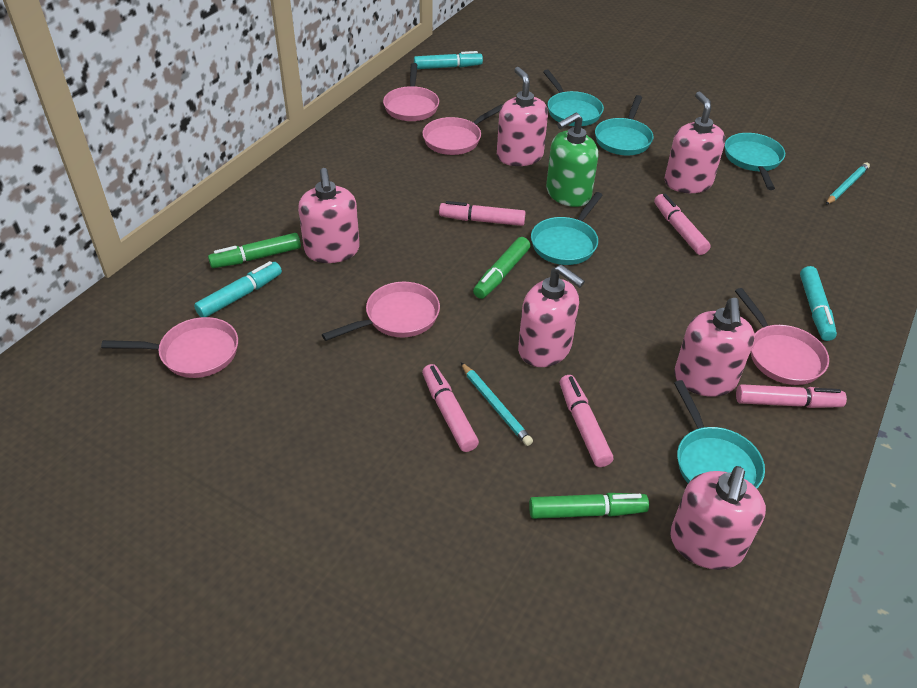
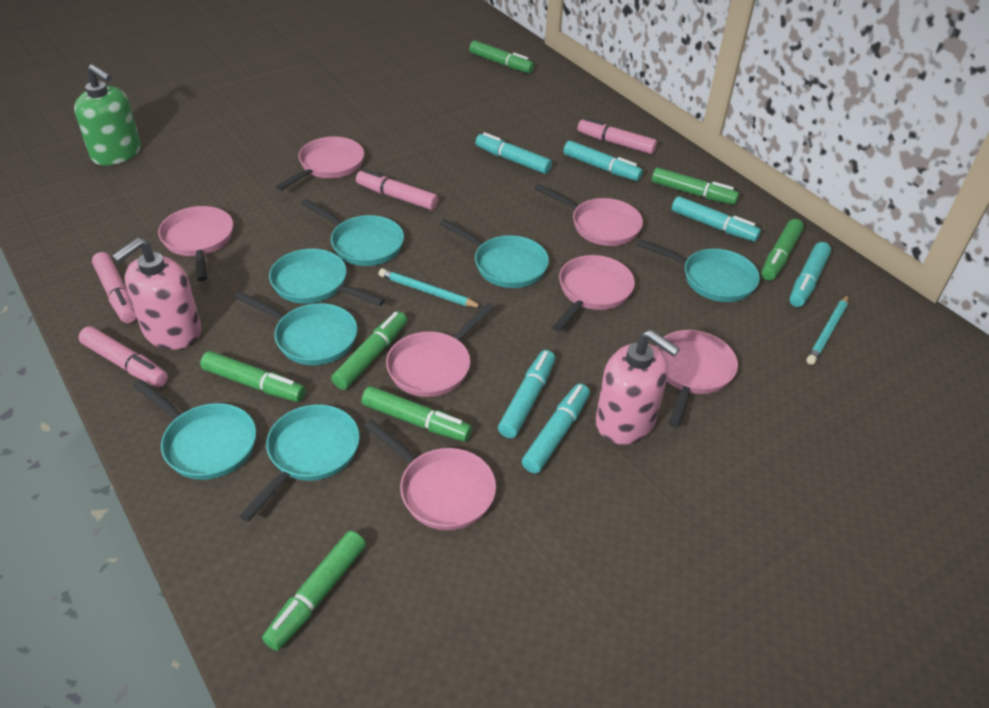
green marker: [208,233,301,268] [473,237,530,299] [529,493,649,519] = 3 -> [200,351,306,402] [262,531,366,651] [331,311,407,390] [362,386,472,442] [469,40,534,73] [652,167,739,205] [761,219,804,281] = 7
pink marker: [422,364,479,452] [439,201,526,226] [560,375,613,467] [654,194,711,255] [736,384,847,408] = 5 -> [79,326,168,387] [92,252,137,323] [356,169,438,210] [577,118,657,154] = 4
pink pan: [101,317,238,378] [322,282,440,341] [383,63,439,121] [422,104,503,155] [735,288,829,385] = 5 -> [158,206,233,281] [276,137,364,191] [364,420,496,530] [386,303,495,397] [535,184,643,246] [552,255,635,332] [656,330,738,428] = 7
pink soap dispenser: [298,168,360,263] [497,67,548,166] [518,265,585,367] [664,92,725,193] [670,466,766,570] [674,298,755,397] = 6 -> [112,238,201,350] [596,330,680,445] = 2
turquoise marker: [194,261,282,317] [414,51,483,69] [800,266,837,341] = 3 -> [475,132,552,174] [498,350,555,438] [522,384,590,473] [563,140,643,181] [672,196,761,242] [790,242,831,307] = 6
turquoise pan: [531,192,603,265] [543,70,604,126] [595,95,654,155] [674,380,765,488] [725,133,785,190] = 5 -> [133,380,256,480] [234,291,357,365] [239,404,360,522] [269,249,385,306] [301,199,404,266] [439,219,549,288] [637,239,760,302] = 7

